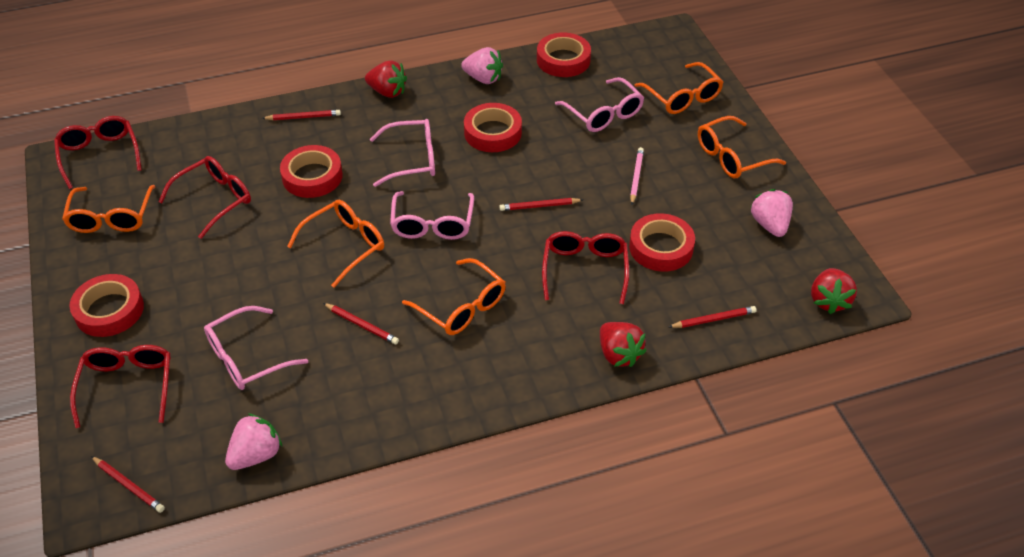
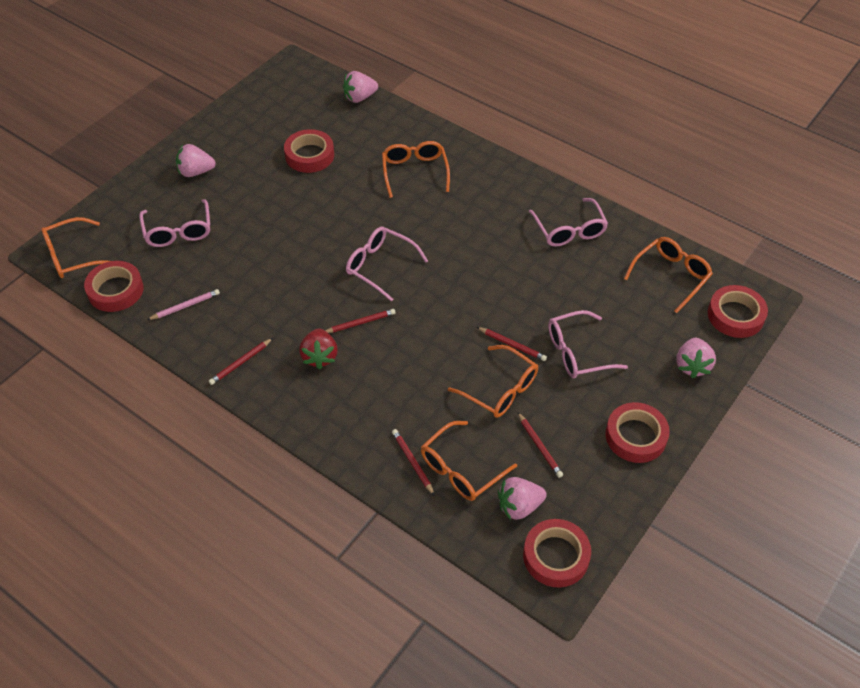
pink strawberry: [225,413,282,470] [461,47,503,84] [751,189,793,237] = 3 -> [176,144,216,177] [343,71,378,103] [498,477,547,520] [676,338,716,378] = 4
red glasses: [54,116,142,189] [70,345,171,428] [158,156,251,239] [542,231,629,304] = 4 -> none = 0
red strawberry: [365,60,407,98] [600,322,647,367] [811,268,857,314] = 3 -> [299,329,338,369] = 1

